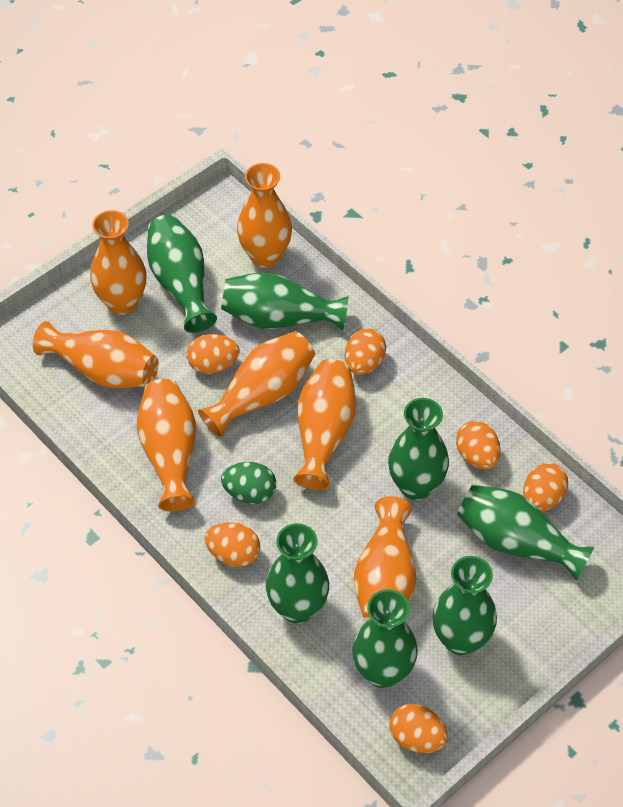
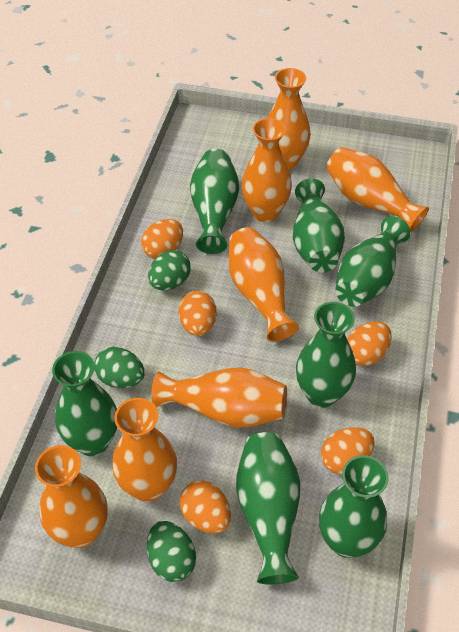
green egg: [221,462,276,504] = 1 -> [94,347,145,388] [147,521,196,582] [148,250,191,290] = 3
orange egg: [187,334,239,374] [204,523,260,567] [345,328,386,375] [390,704,448,753] [456,421,501,469] [523,463,568,511] = 6 -> [141,219,183,259] [179,291,217,336] [179,480,231,534] [321,427,374,475] [347,321,392,366] = 5

